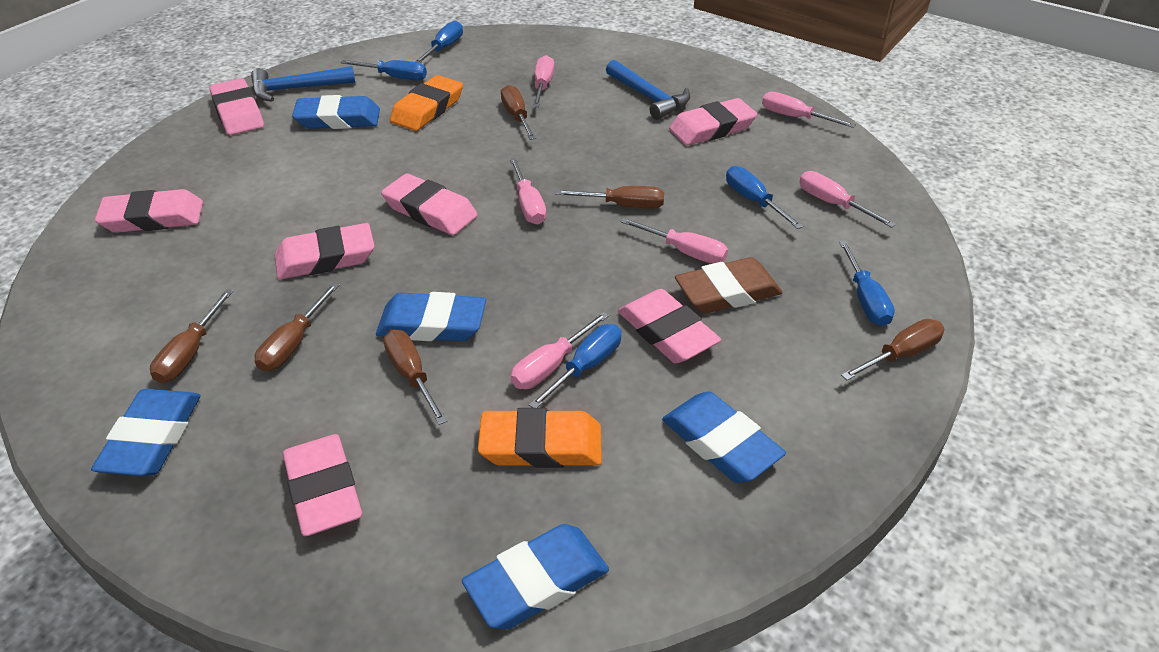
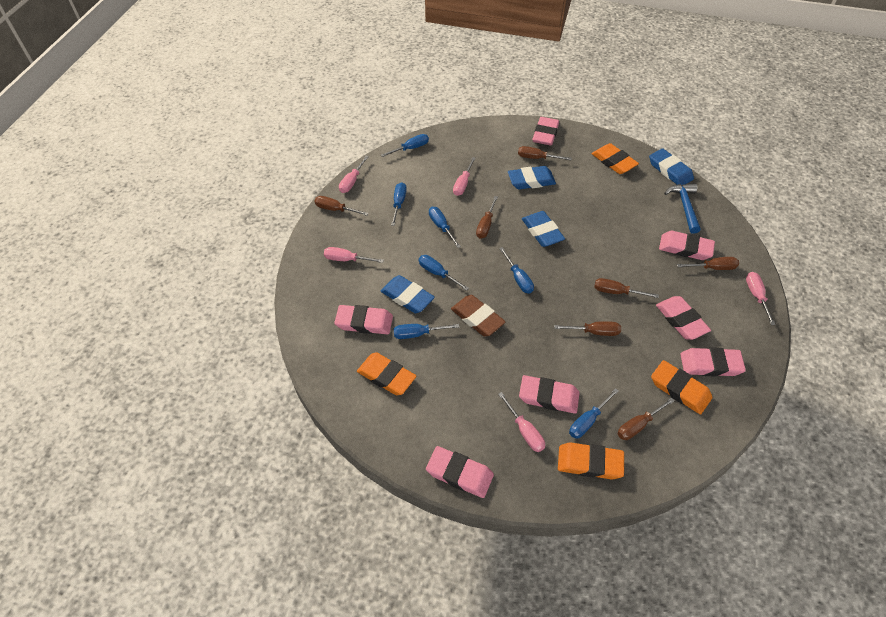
blue eraser: [91,389,201,476] [292,95,380,129] [376,292,486,341] [462,524,609,630] [662,391,786,483] = 5 -> [381,275,435,313] [508,166,556,189] [522,211,565,247] [649,148,694,186] = 4
blue hammer: [251,66,355,102] [606,60,690,120] = 2 -> [664,183,701,234] = 1
blue screwdriver: [341,60,427,81] [415,20,463,63] [529,324,621,408] [726,166,803,229] [839,241,895,326] = 5 -> [381,134,429,157] [391,182,407,226] [393,324,459,339] [419,255,469,291] [429,207,461,248] [499,247,534,293] [569,388,619,439] = 7
brown screwdriver: [150,289,233,383] [255,283,340,372] [383,330,447,425] [501,85,536,140] [555,186,664,209] [841,319,944,380] = 6 -> [315,196,369,216] [476,196,498,239] [518,146,572,160] [554,321,621,336] [594,278,659,298] [617,398,674,440] [677,257,739,270] = 7
orange eraser: [390,75,463,131] [478,408,602,468] = 2 -> [357,352,416,395] [558,442,624,479] [592,143,639,174] [651,360,712,415] = 4
pink screwdriver: [510,158,546,225] [511,312,609,389] [533,55,554,107] [620,218,728,264] [762,92,856,128] [799,171,896,228] = 6 -> [324,247,384,263] [339,156,369,193] [453,157,476,196] [498,392,545,452] [746,272,776,325] = 5

